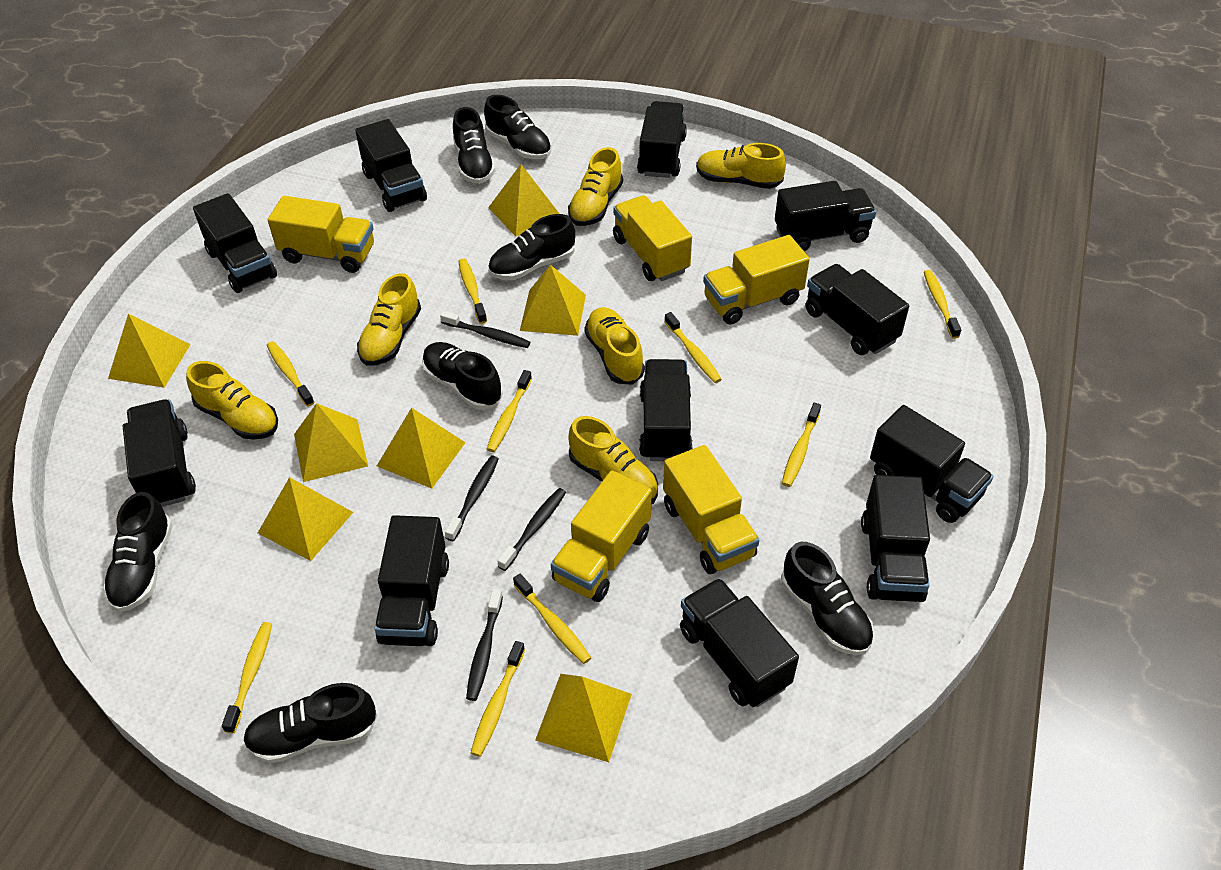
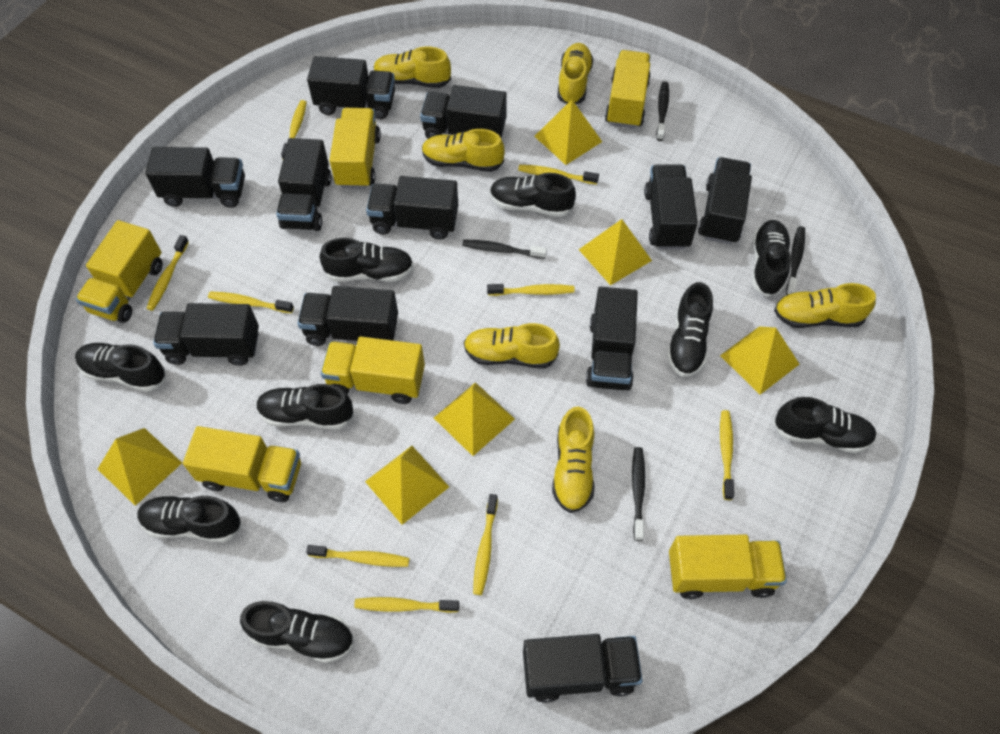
black shoe: [103,492,173,612] [243,683,377,763] [422,342,503,410] [453,107,495,184] [484,95,552,159] [488,214,575,280] [781,542,874,655] = 7 -> [75,343,165,392] [137,495,242,542] [240,601,354,663] [256,384,354,429] [320,238,414,282] [490,173,576,217] [667,282,713,377] [752,220,791,297] [773,397,877,453] = 9
yellow pyramid: [108,314,191,388] [258,477,353,561] [294,403,368,482] [377,408,466,489] [488,164,560,237] [520,265,586,336] [535,674,632,762] = 7 -> [98,428,182,506] [365,446,449,525] [434,382,515,456] [534,100,602,165] [579,219,652,285] [720,326,799,395] = 6
yellow truck: [268,196,374,273] [551,470,652,602] [613,195,692,281] [663,445,759,574] [703,235,810,325] = 5 -> [76,220,163,323] [183,426,301,502] [321,337,425,404] [330,108,381,189] [605,50,651,128] [669,534,787,599] = 6

